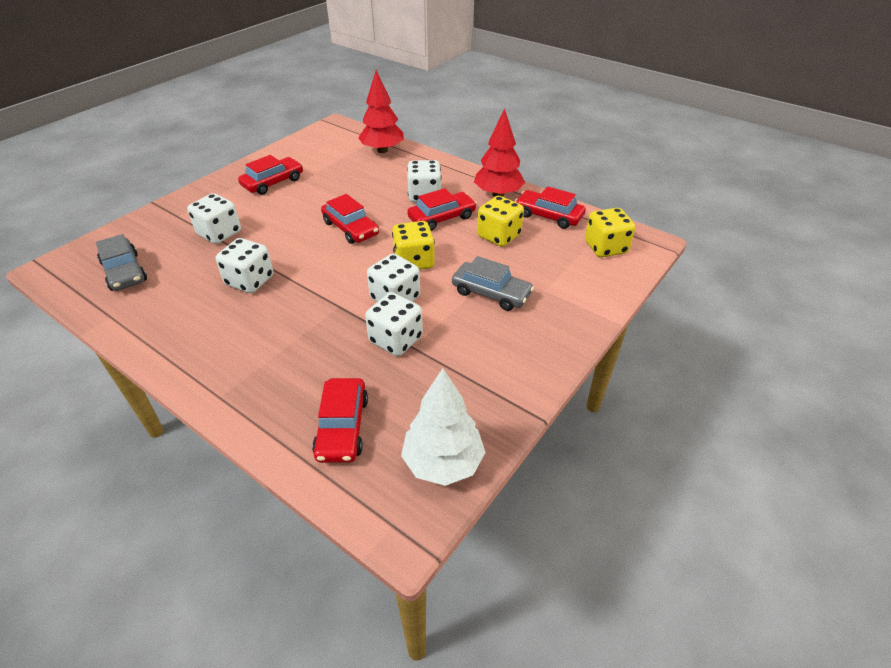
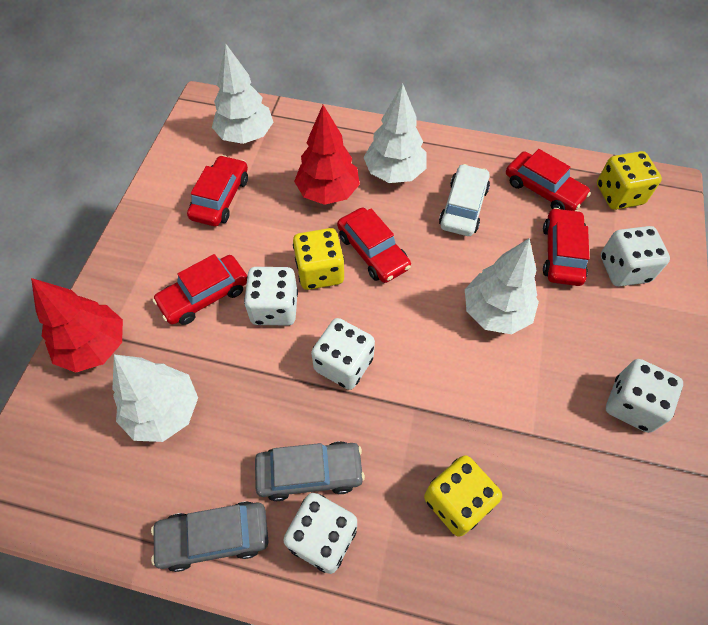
white car: none = 0 -> [439,164,490,236] = 1
white tree: [401,368,486,486] = 1 -> [112,355,198,442] [212,43,274,144] [364,83,427,183] [465,239,539,334] = 4

